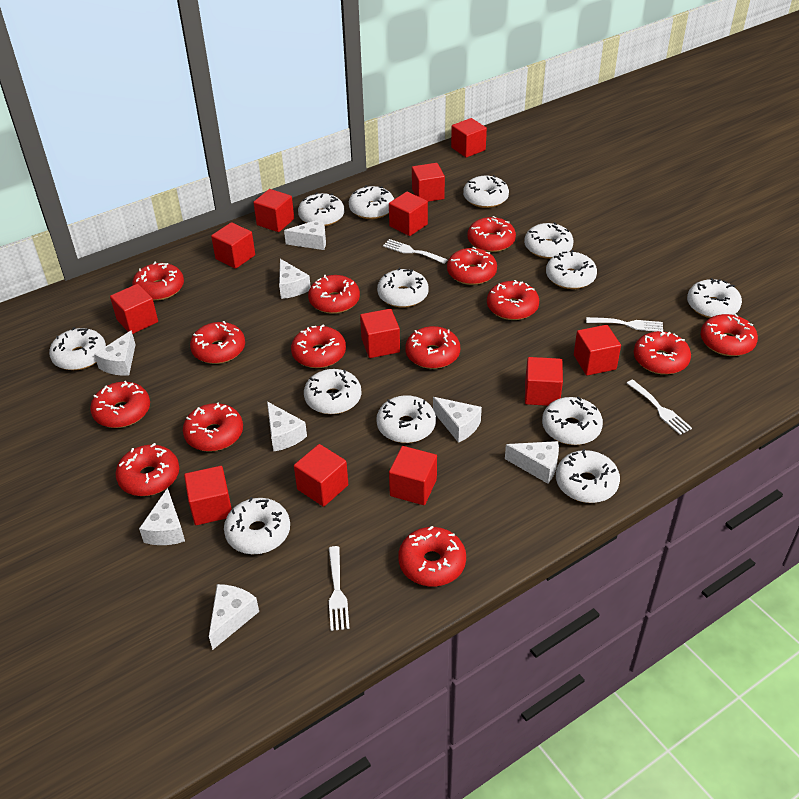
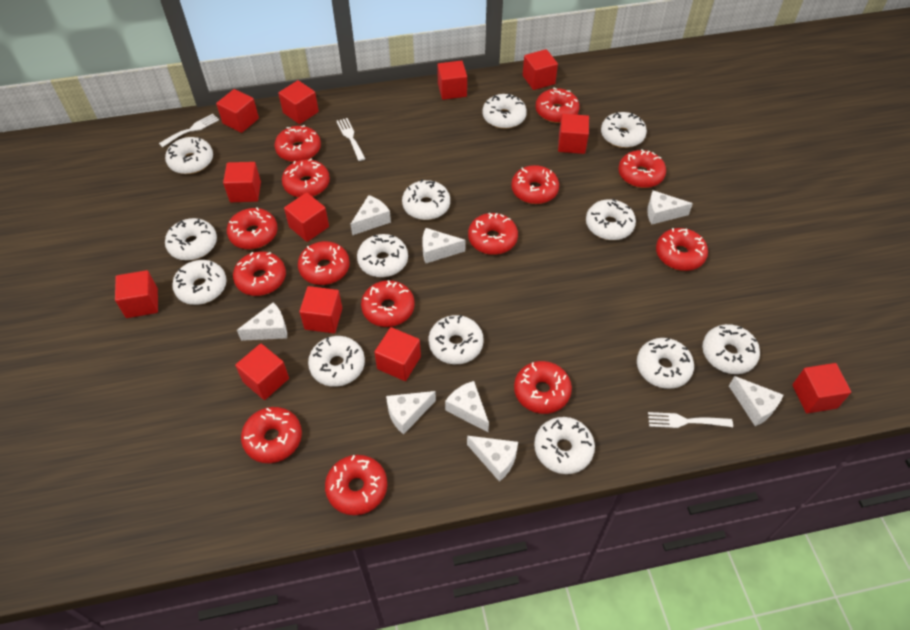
white fork: [329,546,350,631] [383,239,448,264] [586,317,663,332] [627,380,692,435] = 4 -> [159,114,219,147] [336,118,365,161] [648,412,733,428] = 3

